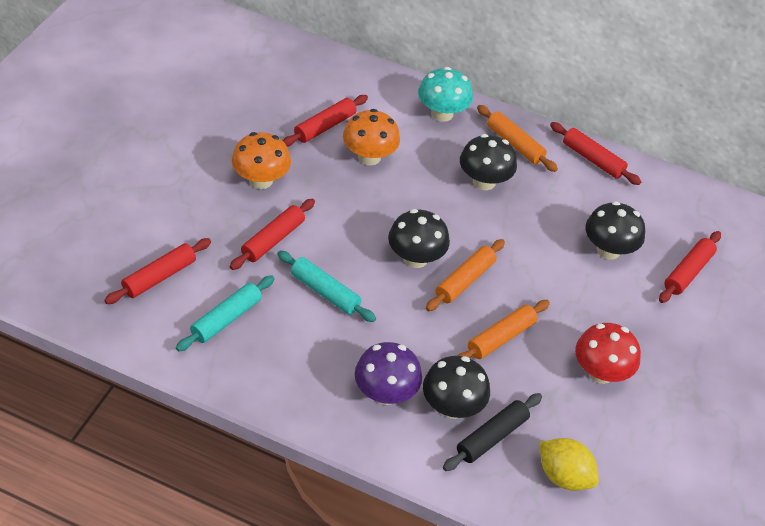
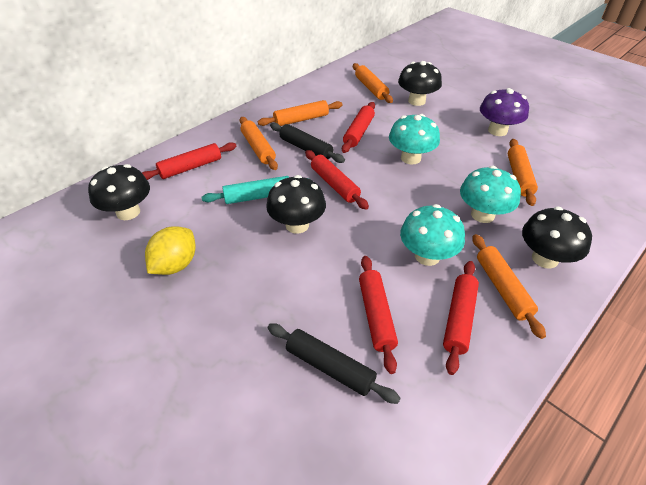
black rolling pin: [443,393,542,471] = 1 -> [268,323,401,404] [270,123,345,163] = 2
orange mushroom: [232,132,291,189] [343,109,400,166] = 2 -> none = 0
orange rolling pin: [426,239,505,311] [457,300,550,359] [477,105,558,172] = 3 -> [240,117,278,170] [258,100,343,126] [353,63,393,103] [473,234,546,339] [508,139,538,206] = 5
red mushroom: [575,323,641,384] = 1 -> none = 0
turquoise mushroom: [418,67,473,122] = 1 -> [389,114,440,165] [400,204,465,266] [460,166,521,223] = 3
turquoise rolling pin: [176,275,275,352] [277,251,376,322] = 2 -> [202,176,311,204] = 1

